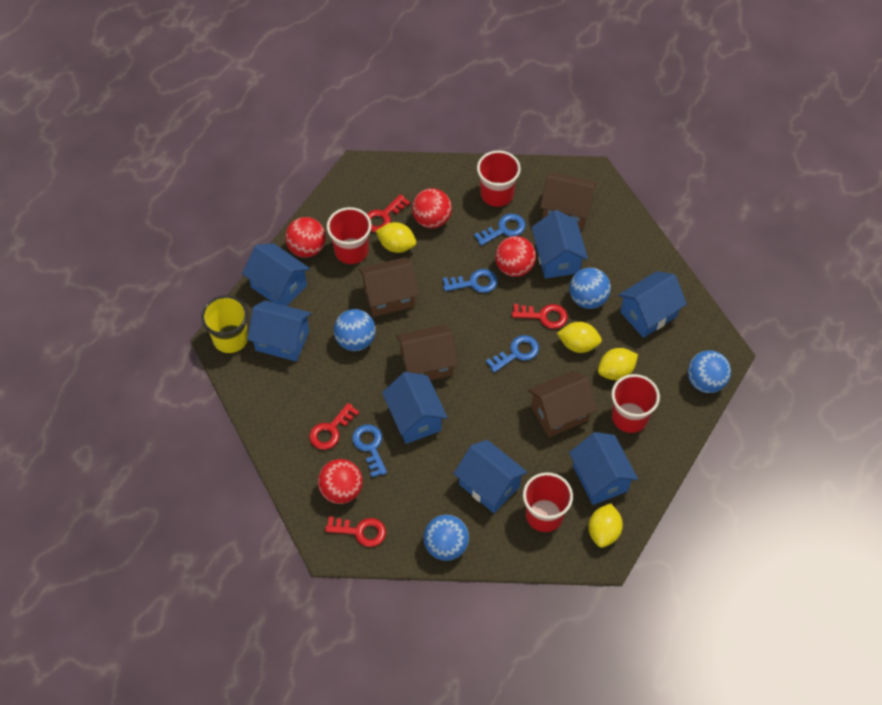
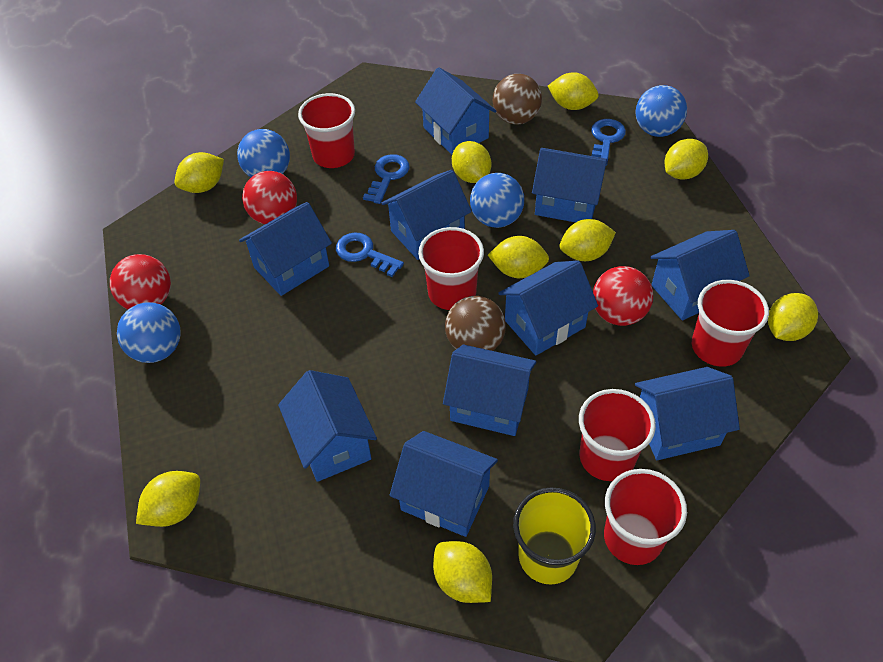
blue house: [242,243,310,306] [247,300,312,362] [382,372,448,444] [454,440,527,513] [532,210,588,279] [569,432,638,505] [618,271,687,338] = 7 -> [239,202,332,296] [278,370,377,482] [381,170,472,260] [390,431,498,537] [415,67,496,155] [443,345,536,436] [498,261,598,355] [532,148,608,222] [635,367,740,460] [650,230,750,321] = 10
blue key: [352,424,387,478] [443,269,498,293] [474,213,526,246] [486,335,539,373] = 4 -> [336,232,404,277] [363,154,410,204] [591,119,626,166] = 3
brown ball: none = 0 -> [445,296,506,351] [493,74,542,125] = 2
brown house: [359,257,419,317] [396,324,458,380] [528,371,597,437] [540,172,597,230] = 4 -> none = 0
red ball: [285,217,326,257] [318,459,363,504] [412,188,452,228] [495,236,536,277] = 4 -> [110,254,171,309] [242,171,297,224] [593,266,653,326] = 3
red cup: [327,207,372,264] [477,151,521,207] [523,472,573,532] [611,374,660,433] = 4 -> [298,93,355,168] [418,227,484,310] [579,389,656,481] [604,469,687,565] [692,280,769,367] = 5
red key: [309,403,360,450] [325,516,386,547] [367,194,410,232] [512,304,568,329] = 4 -> none = 0
yellow lemon: [376,222,416,253] [557,322,602,353] [588,503,623,548] [598,348,638,380] = 4 -> [136,471,200,527] [174,152,224,193] [433,541,492,603] [452,141,491,183] [488,236,549,278] [548,72,599,110] [560,219,616,261] [665,139,708,180] [768,293,818,341] = 9

